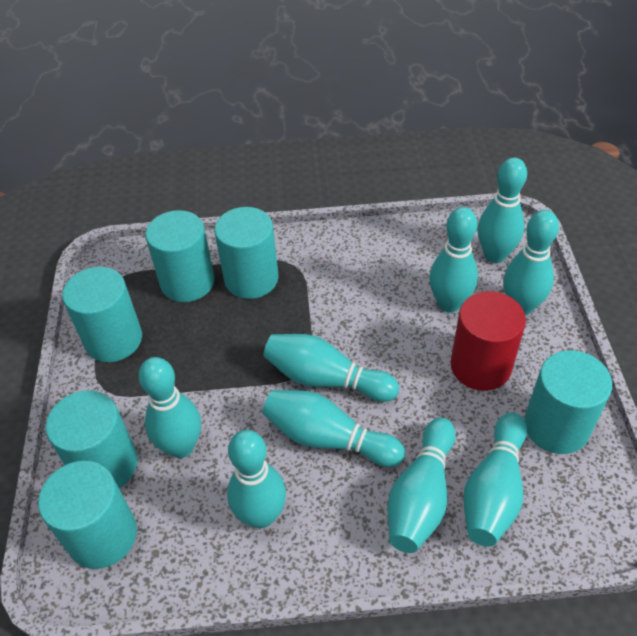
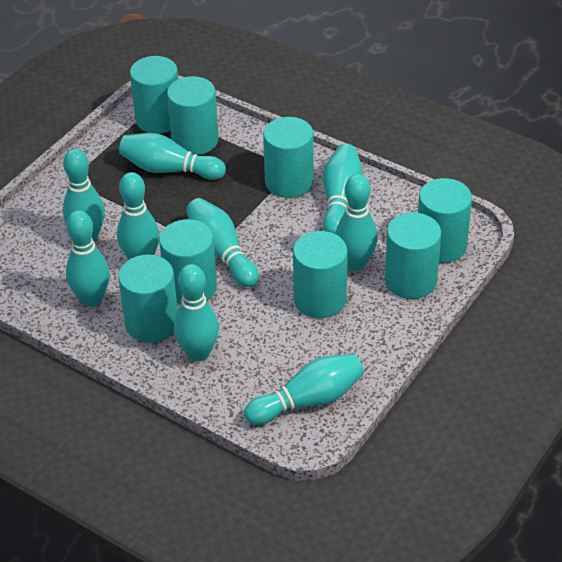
red cylinder: [451,291,526,391] = 1 -> none = 0
turquoise cylinder: [38,461,137,569] [46,390,138,488] [62,267,142,362] [145,210,215,302] [214,207,279,299] [524,350,612,454] = 6 -> [118,255,178,343] [130,56,178,134] [159,219,217,304] [167,76,219,155] [263,117,314,198] [293,231,348,318] [385,212,441,299] [418,178,472,263] = 8

